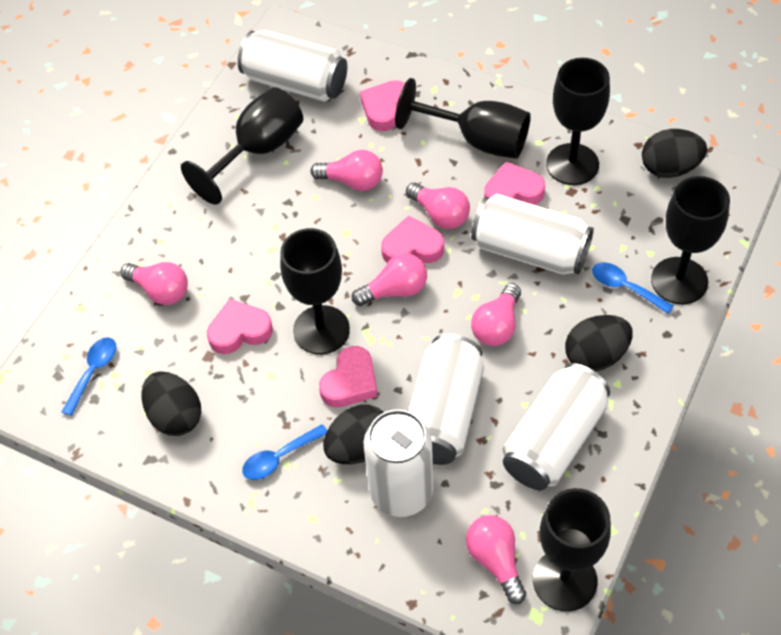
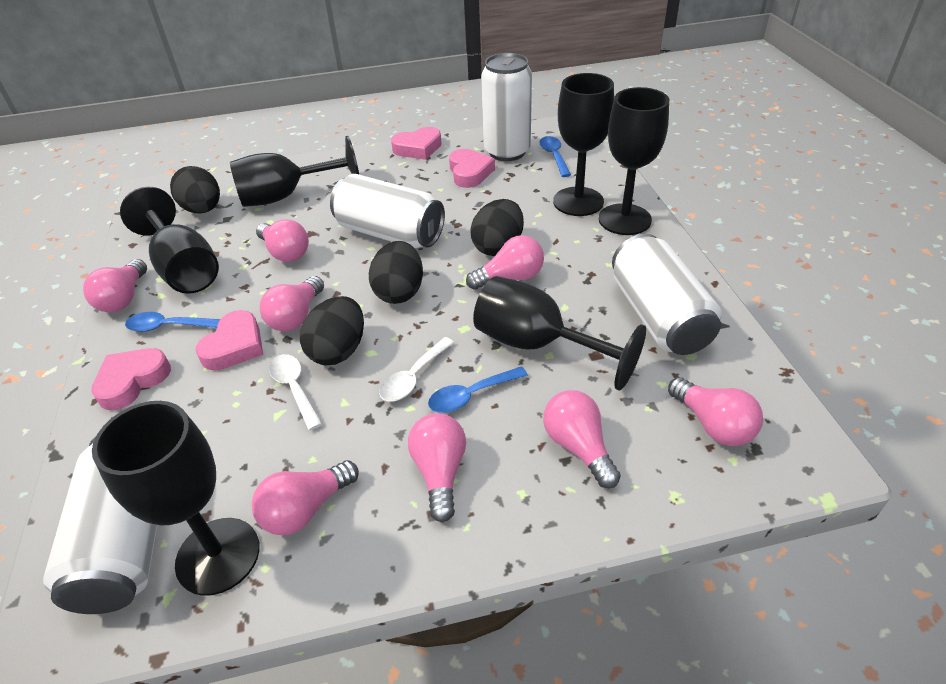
pink heart: [207,299,273,354] [319,346,378,408] [360,80,405,131] [381,215,444,263] [484,161,545,205] = 5 -> [91,348,171,410] [195,310,263,370] [391,127,442,160] [449,149,495,188] = 4
pink light bulb: [120,262,188,305] [311,150,383,191] [352,253,427,306] [406,183,470,229] [466,515,526,604] [471,283,521,346] = 6 -> [83,259,147,312] [252,460,359,535] [256,219,309,262] [260,276,324,332] [408,413,466,522] [466,235,544,290] [543,390,621,488] [668,377,763,446] = 8
white can: [238,30,347,102] [364,409,433,517] [408,334,484,465] [471,194,594,275] [503,363,610,490] = 5 -> [43,436,157,614] [330,174,445,248] [481,53,532,161] [612,234,722,355] = 4
white spoon: none = 0 -> [269,354,322,430] [379,337,454,402] = 2

